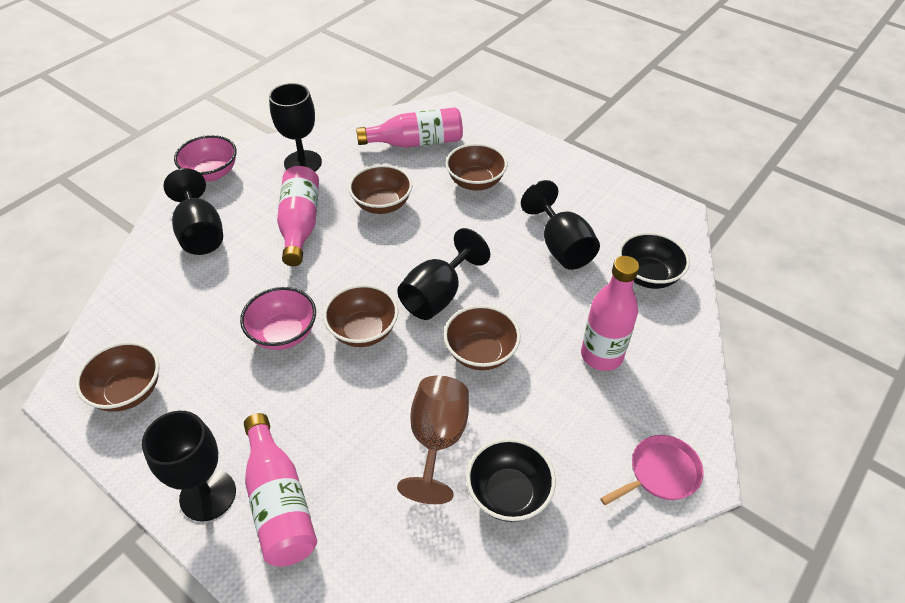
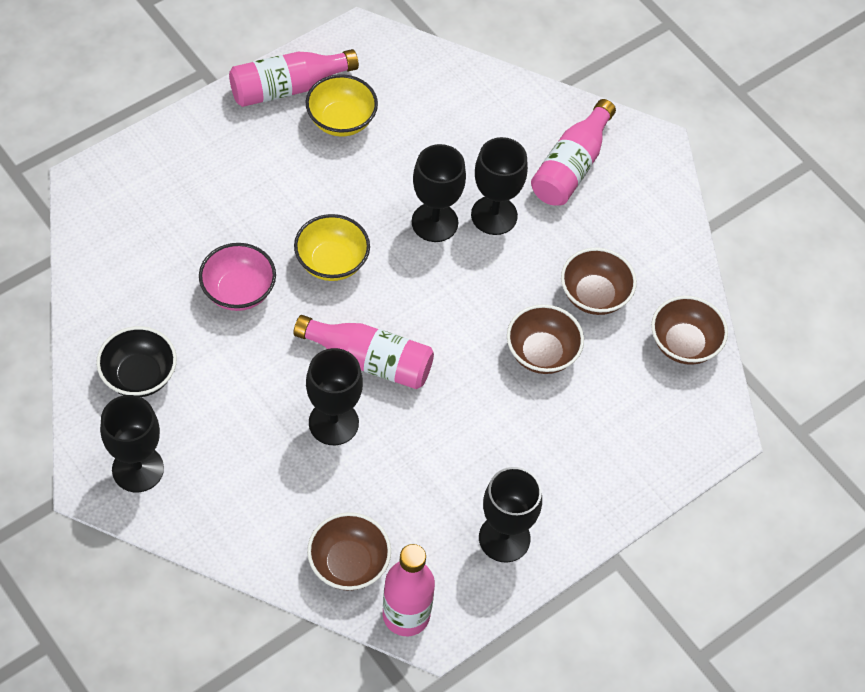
black bowl: [466,438,556,522] [619,232,690,289] = 2 -> [96,326,177,397] = 1
brown bowl: [75,342,159,412] [323,284,398,347] [349,165,412,214] [444,305,521,370] [446,143,507,190] = 5 -> [307,512,391,591] [507,304,584,374] [561,248,637,315] [651,296,728,365] = 4
brown goblet: [397,376,469,504] = 1 -> none = 0
pink bowl: [174,135,237,182] [240,287,316,350] = 2 -> [199,243,276,311] = 1
pink pan: [600,435,704,505] = 1 -> none = 0
yellow bowl: none = 0 -> [294,214,370,281] [305,74,378,137] = 2

